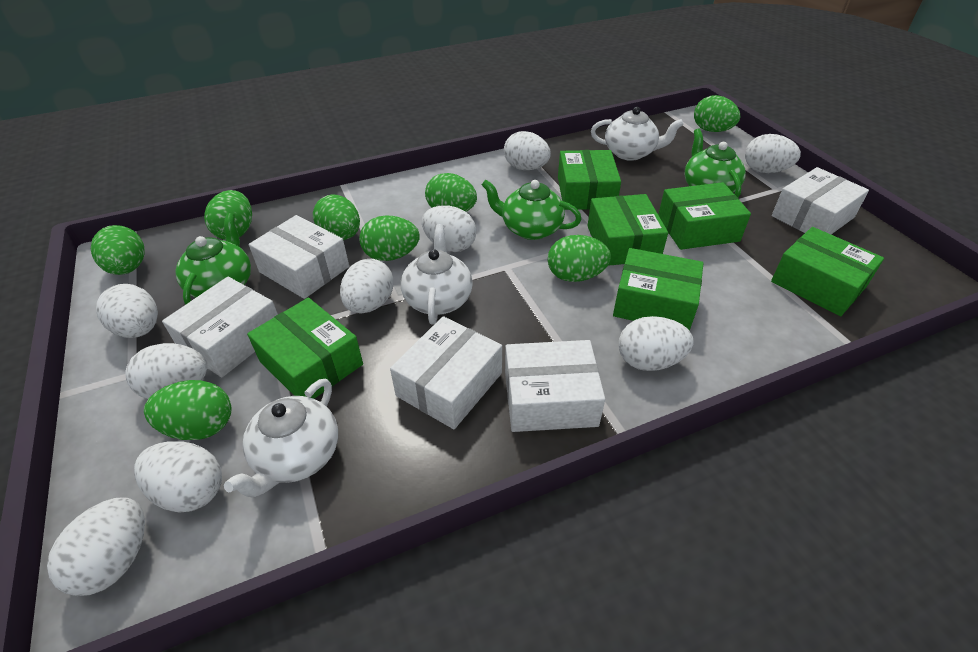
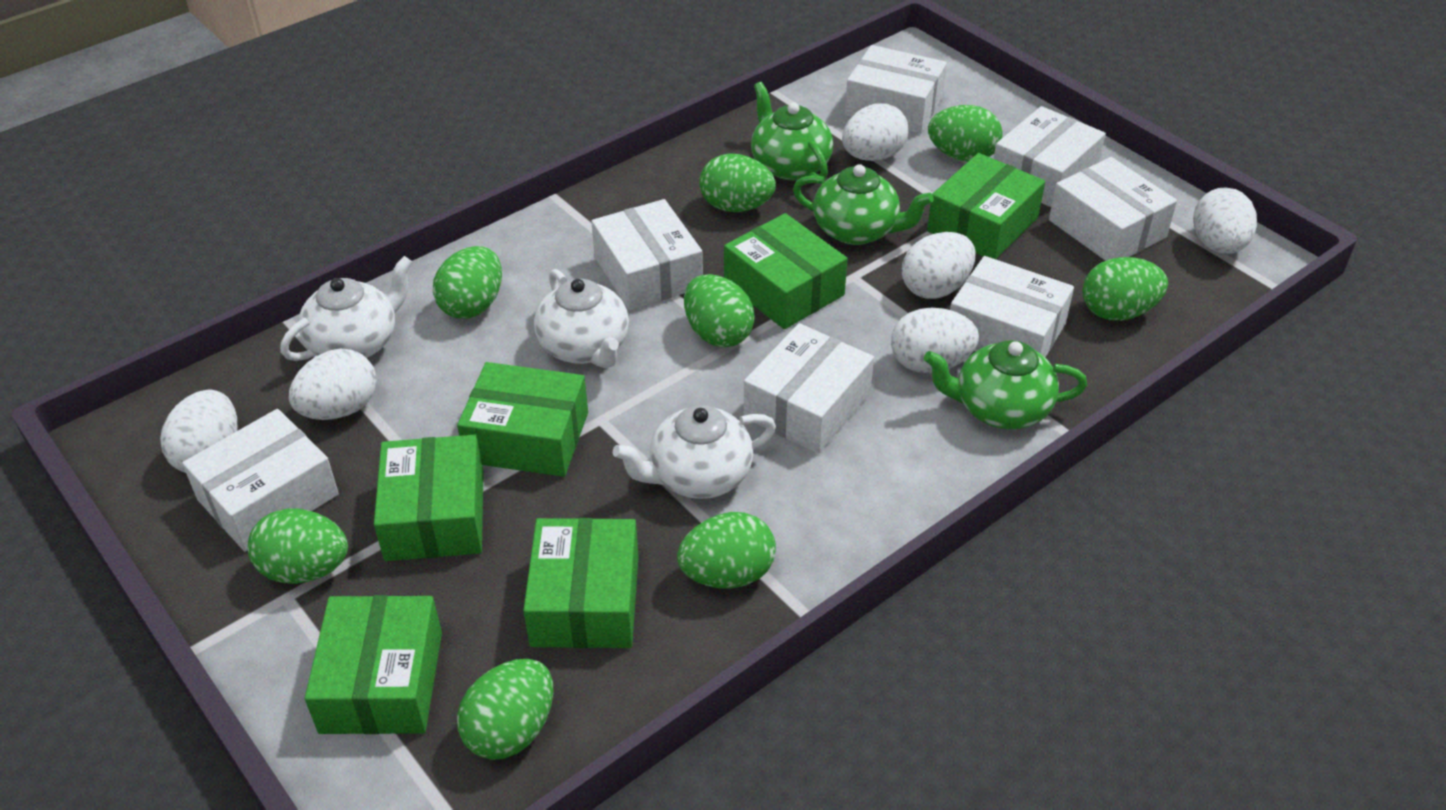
white box: [162,277,278,378] [249,215,349,299] [390,316,502,429] [505,340,605,432] [772,167,869,234] = 5 -> [182,409,339,552] [591,199,703,310] [744,323,874,454] [845,45,947,134] [950,256,1074,357] [994,106,1106,207] [1049,157,1177,261] = 7
white egg: [47,497,145,596] [96,284,158,338] [125,343,207,399] [134,441,222,513] [340,259,394,313] [422,205,476,252] [504,131,551,170] [619,316,694,371] [745,134,801,173] = 9 -> [160,390,238,473] [289,349,377,420] [842,103,908,161] [891,308,979,373] [902,232,976,299] [1193,187,1257,254] = 6

